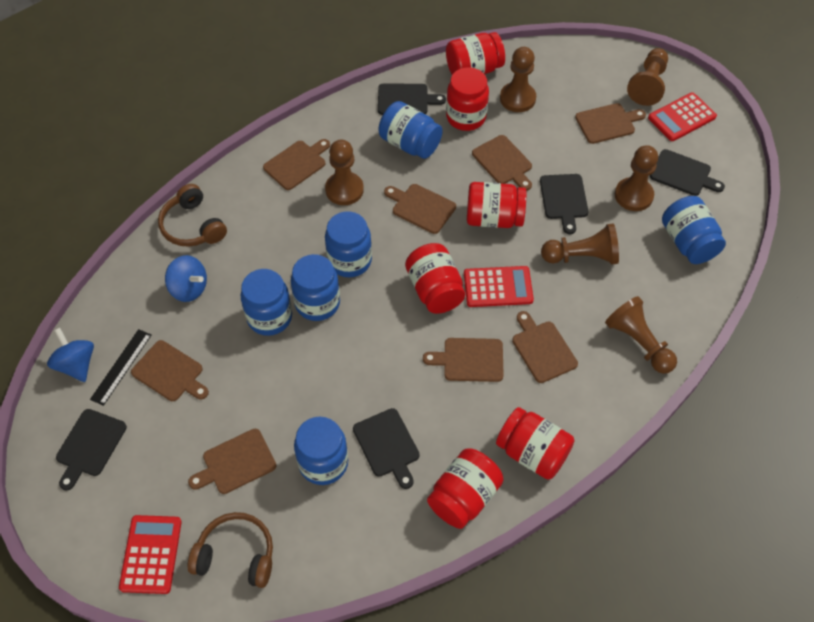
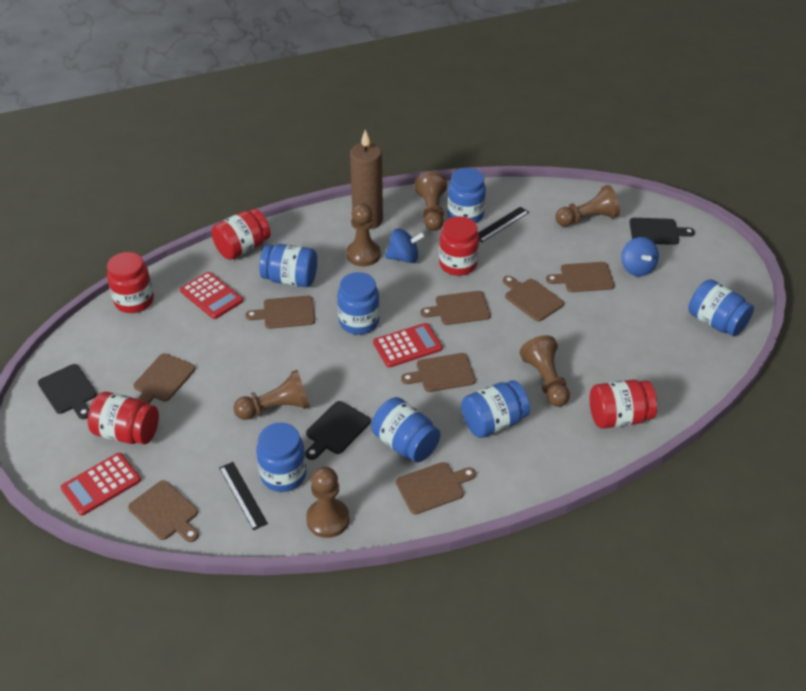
black cutting board: [56,409,127,491] [353,408,420,489] [378,83,446,115] [540,174,588,234] [650,149,725,196] = 5 -> [38,364,97,419] [305,401,371,460] [629,218,695,245] = 3
black ruler: [90,329,152,406] = 1 -> [219,462,268,530] [478,207,529,242] = 2
blue jar: [241,269,292,336] [291,254,340,321] [294,417,348,485] [325,211,372,277] [379,101,443,159] [662,196,726,264] = 6 -> [256,423,306,492] [259,244,317,287] [337,272,380,335] [372,397,441,462] [448,168,486,223] [461,380,530,438] [689,279,754,337] = 7
brown candle: none = 0 -> [350,130,383,229] = 1
brown headphones: [158,184,227,247] [188,512,273,588] = 2 -> none = 0
red jar: [405,243,465,314] [427,448,504,529] [446,32,505,75] [446,67,489,131] [467,182,526,228] [496,407,574,480] = 6 -> [88,392,159,444] [107,252,154,313] [211,209,271,260] [439,216,479,276] [590,380,657,429] = 5

